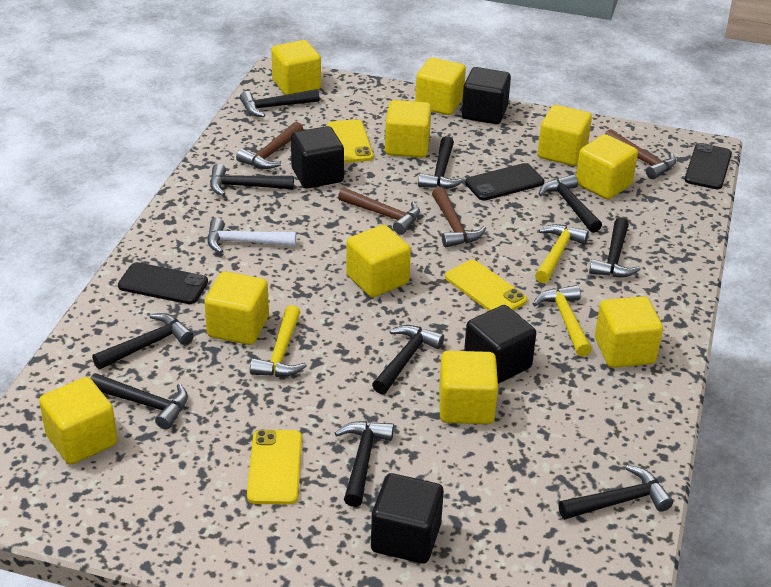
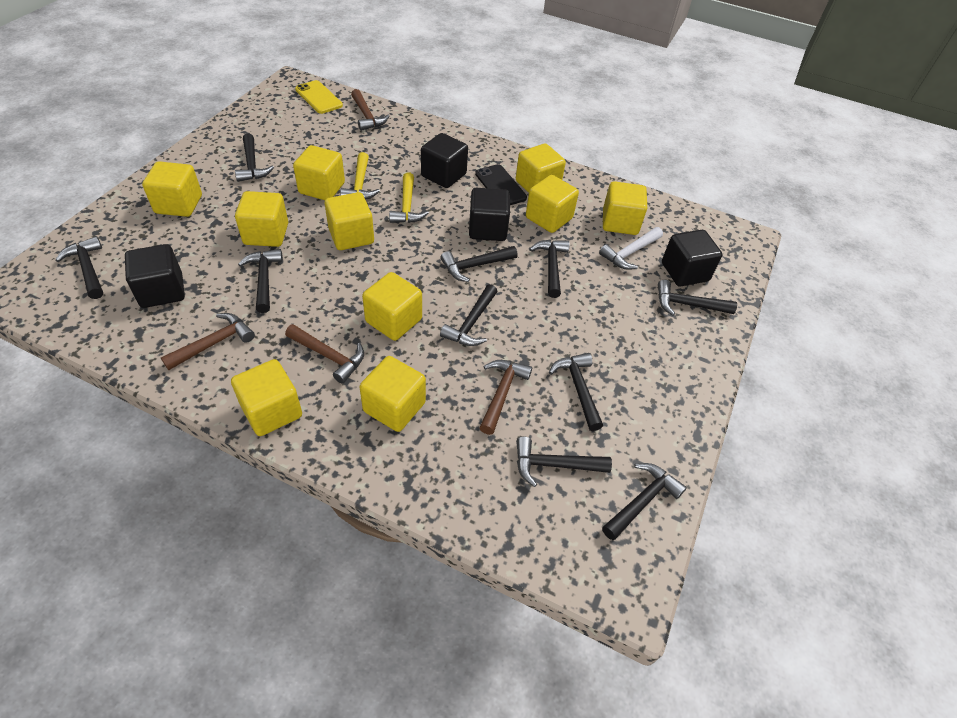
black phone: [118,262,208,304] [465,163,544,201] [684,143,732,190] = 3 -> [475,164,527,205] = 1
yellow hammer: [250,305,307,377] [533,285,592,356] [535,224,589,283] = 3 -> [340,152,380,200] [389,172,429,223] = 2
yellow phone: [247,430,302,505] [327,119,374,163] [445,260,527,311] = 3 -> [295,80,343,114] = 1

